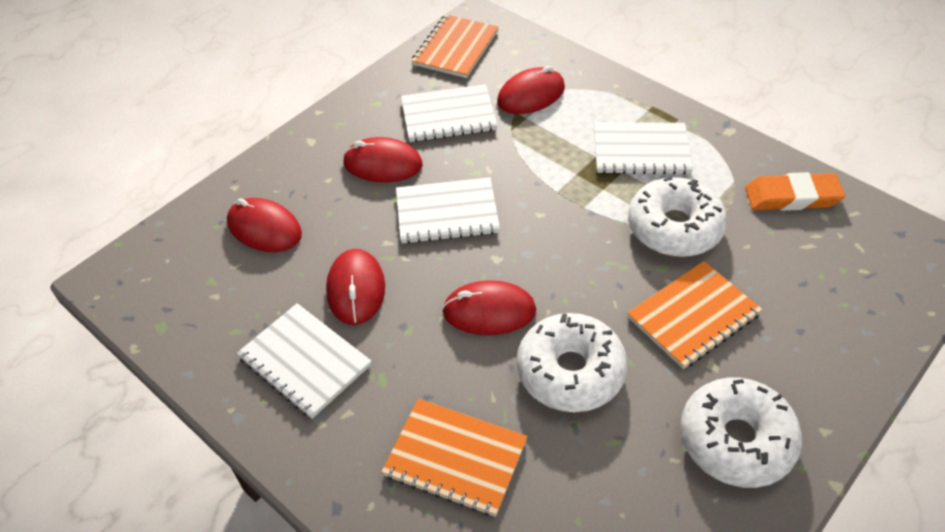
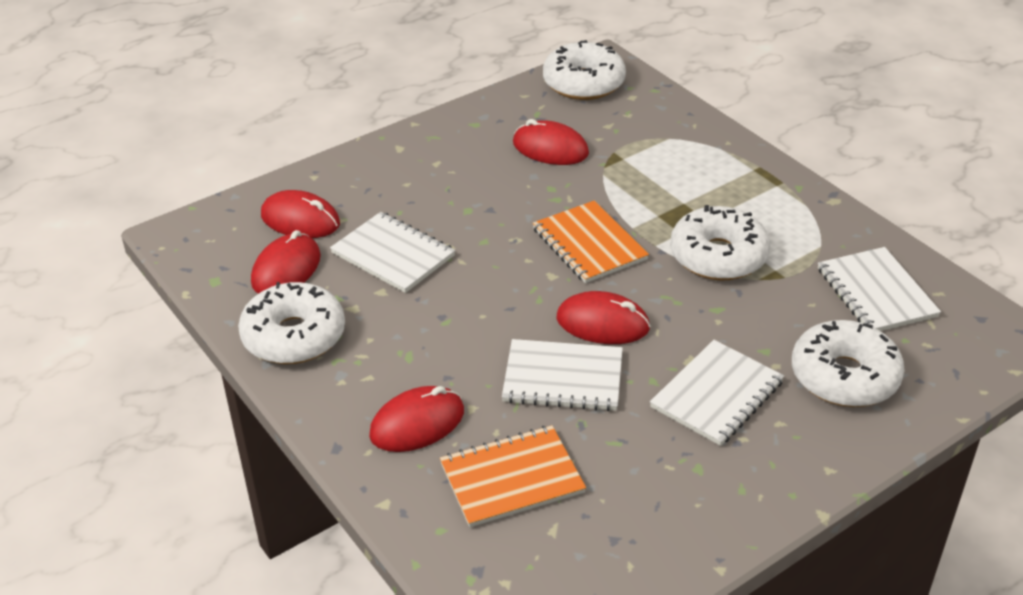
orange eraser: [745,172,845,211] = 1 -> none = 0
orange notebook: [382,399,528,517] [411,14,499,78] [627,261,762,369] = 3 -> [440,425,586,527] [533,201,649,283] = 2
white donut: [517,313,627,412] [628,177,727,257] [680,377,802,488] = 3 -> [238,282,345,364] [543,40,626,100] [670,205,770,280] [792,320,905,407] = 4

